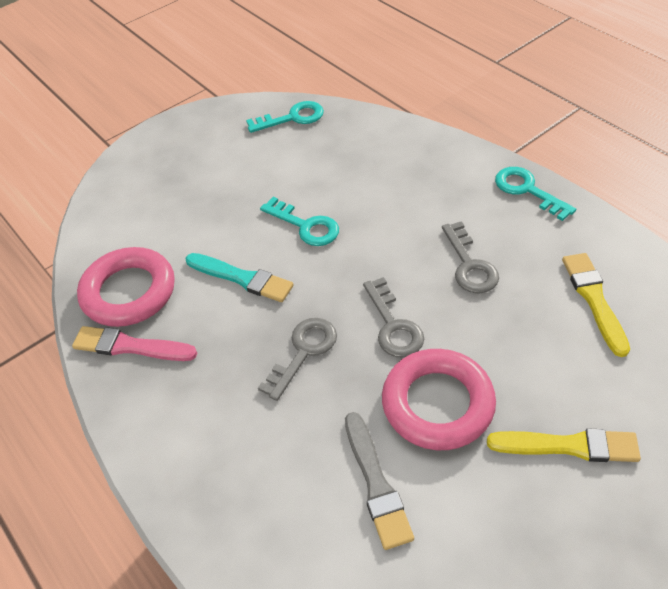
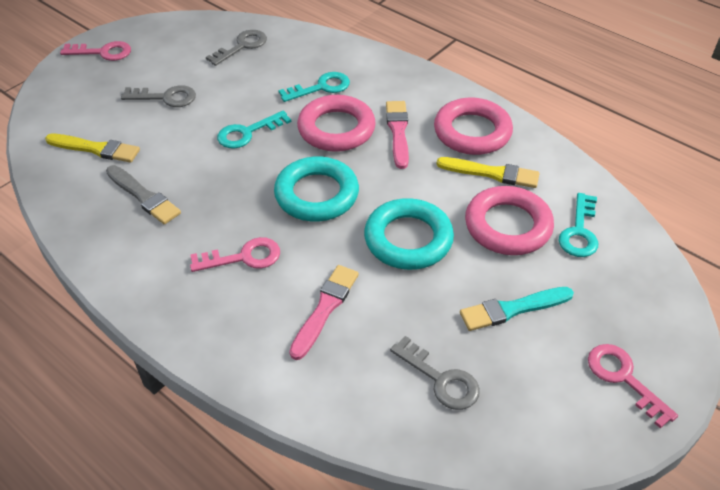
pink brush: [72,326,197,361] = 1 -> [289,265,359,360] [386,101,409,169] = 2
pink key: none = 0 -> [60,41,131,61] [190,237,280,272] [588,344,678,429] = 3
pink ring: [77,247,175,327] [382,349,496,450] = 2 -> [297,95,376,152] [434,98,513,155] [465,186,554,255] = 3
turquoise ring: none = 0 -> [274,156,359,221] [364,198,454,270] = 2

